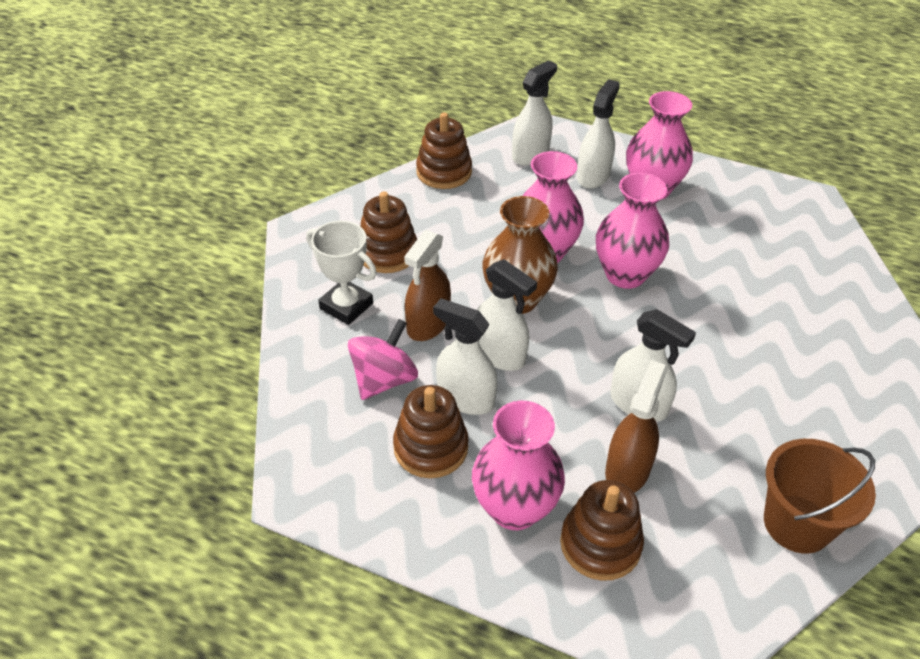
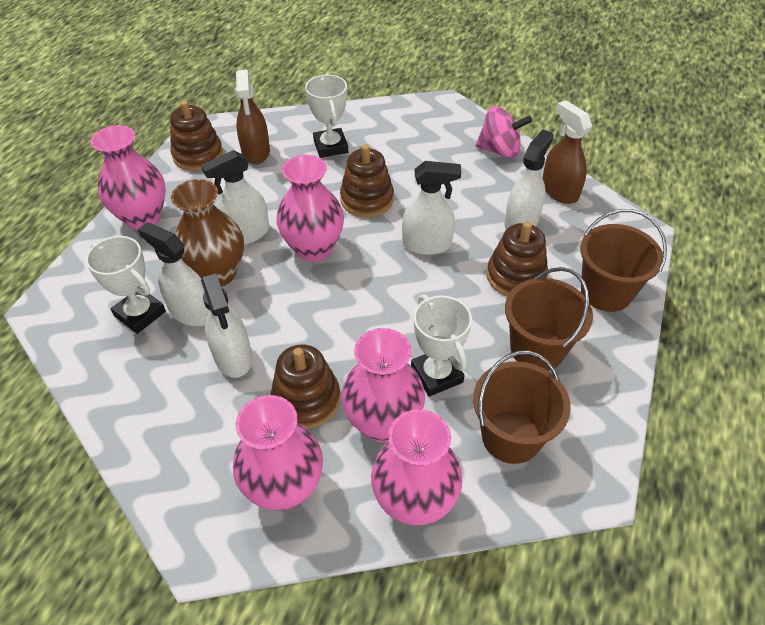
brown bucket: [764,439,876,554] = 1 -> [473,351,571,464] [505,267,593,371] [580,209,667,312] = 3
pink vase: [472,401,565,530] [522,151,584,263] [596,172,669,289] [626,91,693,200] = 4 -> [91,125,166,230] [233,395,323,510] [276,155,344,262] [341,328,425,443] [371,409,463,526] = 5
white trophy: [306,221,377,325] = 1 -> [86,236,166,334] [305,75,348,158] [411,294,472,397] = 3

